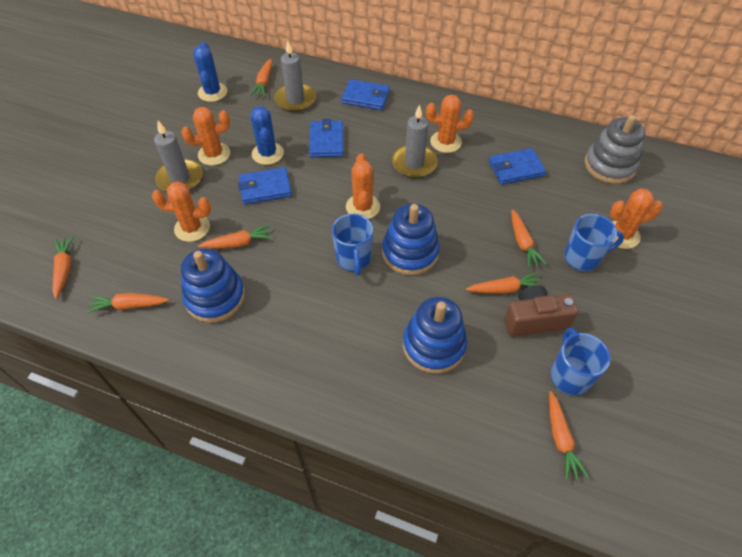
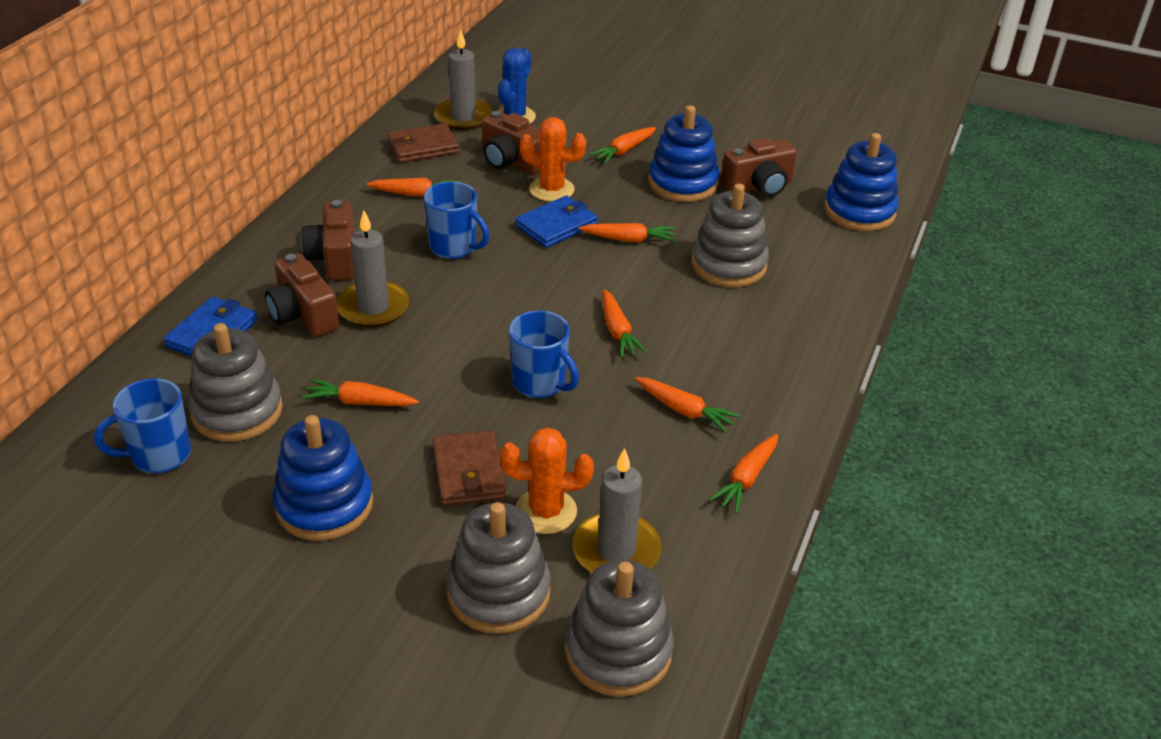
blue cactus: [193,42,227,102] [250,106,284,165] = 2 -> [497,48,536,124] = 1
blue wallet: [238,167,292,204] [309,119,344,157] [341,79,390,110] [489,148,546,185] = 4 -> [164,297,258,356] [515,195,598,248] = 2
brown camera: [504,285,578,337] = 1 -> [265,253,340,337] [301,200,355,281] [482,111,540,175] [721,138,797,197] = 4
brown wallet: none = 0 -> [387,123,460,163] [432,430,506,506] = 2
grey stacking toy: [584,115,645,184] = 1 -> [188,323,283,442] [446,502,551,634] [565,560,674,697] [691,184,769,287] = 4
orange cactus: [152,181,211,242] [181,107,230,166] [346,153,380,219] [426,94,474,153] [610,188,663,249] = 5 -> [500,427,594,534] [520,117,586,202] = 2

